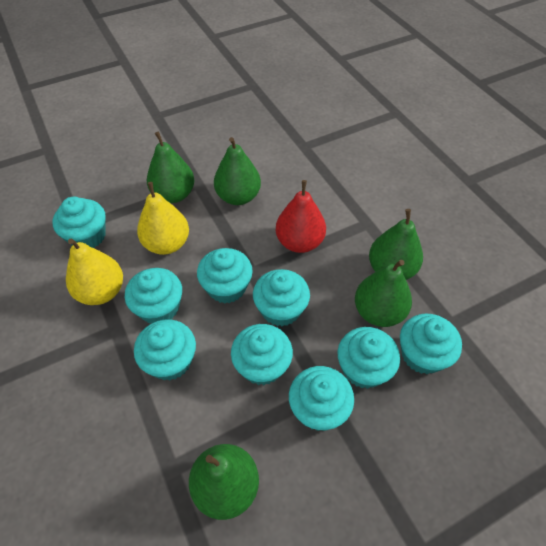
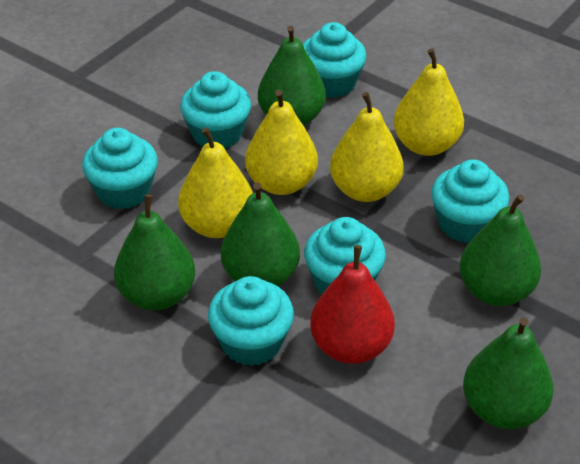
turquoise cupcake: [53,197,106,248] [125,268,182,323] [134,319,196,381] [197,248,253,304] [231,324,293,385] [253,269,310,327] [289,366,354,431] [338,327,400,389] [400,314,462,374] = 9 -> [82,128,158,210] [180,71,251,148] [208,276,294,366] [303,22,367,98] [304,217,386,294] [431,159,509,243] = 6
yellow pear: [66,239,123,305] [137,182,189,255] = 2 -> [178,127,253,238] [245,90,318,195] [330,92,403,202] [393,48,464,156] = 4

